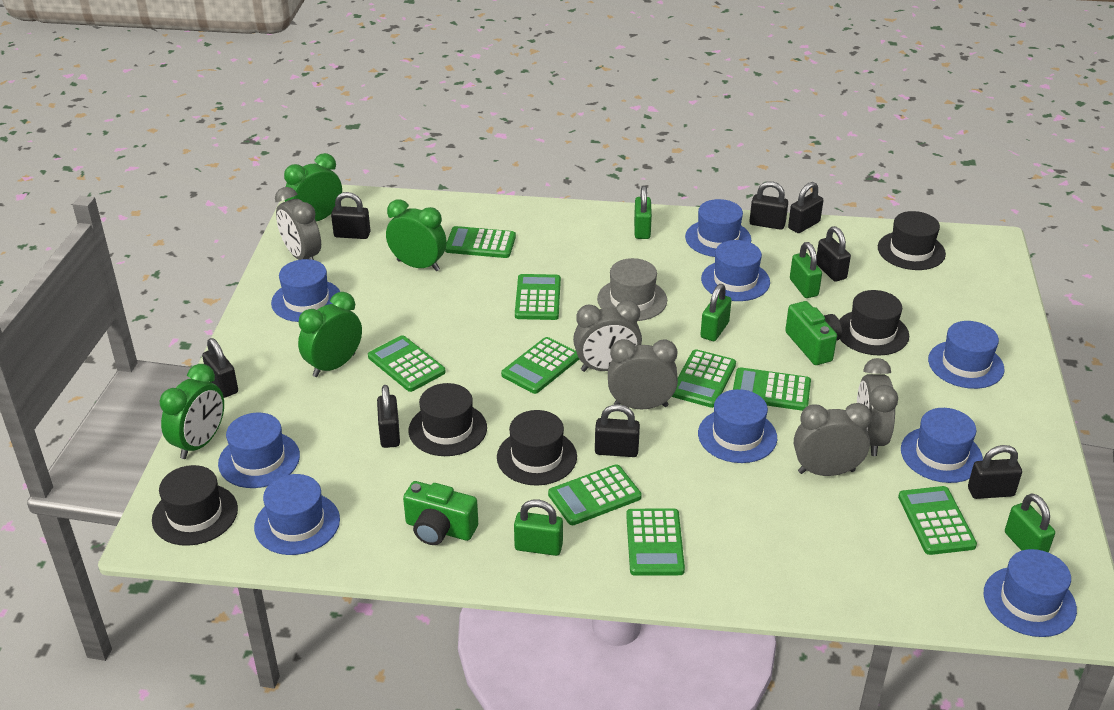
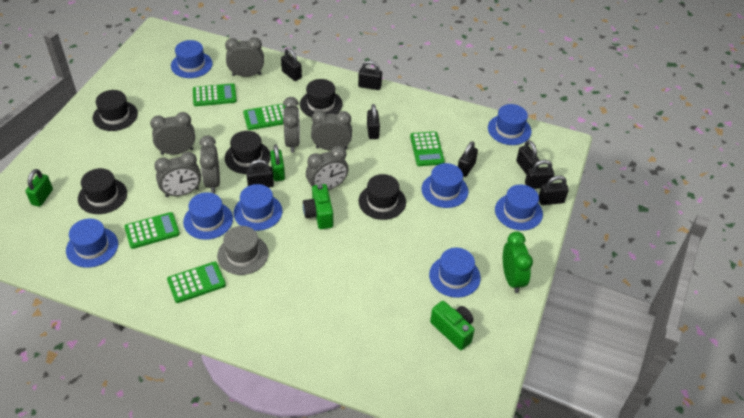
blue hat: [218,413,300,488] [254,474,340,555] [271,259,340,322] [685,199,751,257] [698,389,777,463] [701,240,770,301] [901,408,983,483] [928,321,1004,389] [984,549,1077,637] = 9 -> [66,218,118,268] [171,40,213,78] [183,192,233,240] [234,184,283,231] [421,163,468,208] [429,248,481,298] [488,104,531,145] [495,185,543,230] = 8
green calculator: [368,335,446,392] [445,226,516,258] [501,337,579,394] [515,274,561,320] [548,464,642,525] [626,508,685,576] [672,349,736,408] [733,367,811,411] [898,486,977,555] = 9 -> [124,212,180,249] [167,262,226,303] [193,83,237,106] [243,104,286,130] [410,131,445,166] = 5
green clock: [160,364,224,459] [284,153,342,222] [298,292,362,377] [386,200,447,271] = 4 -> [503,231,533,293] = 1
green padlock: [514,499,563,556] [634,186,652,239] [700,284,731,341] [790,242,822,298] [1005,493,1055,553] = 5 -> [26,169,53,207] [270,145,285,181] = 2
grey clock: [275,187,321,260] [573,300,642,372] [608,339,678,409] [794,403,872,476] [857,358,898,456] = 5 -> [150,112,195,155] [154,152,201,197] [199,136,220,193] [225,37,264,77] [283,97,300,153] [306,146,349,190] [311,110,352,151] = 7

